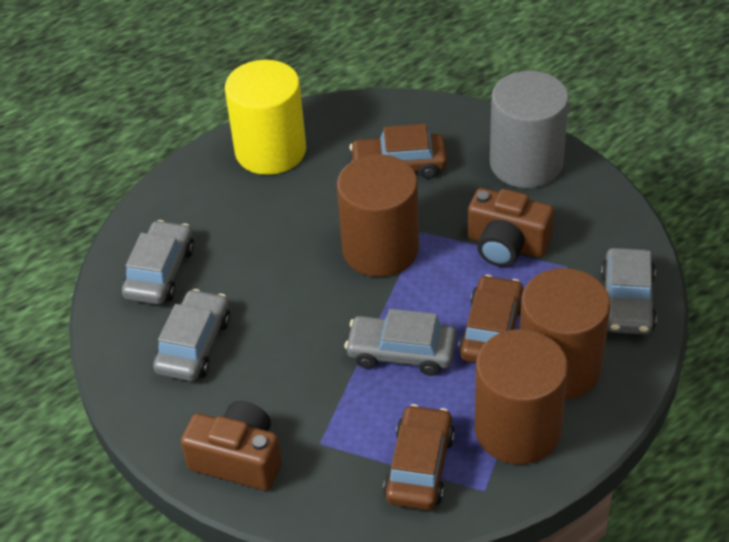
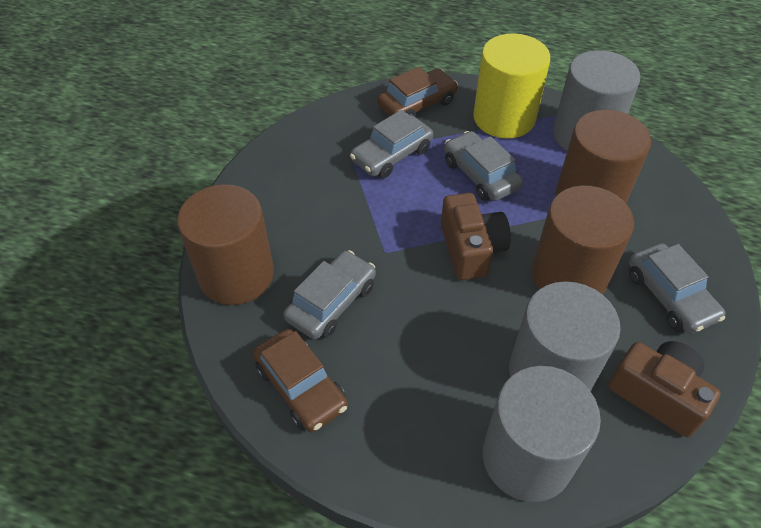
brown car: [350,124,447,179] [383,404,455,510] [458,275,523,363] = 3 -> [253,329,348,433] [377,67,458,117] = 2
grey cylinder: [490,71,569,188] = 1 -> [483,366,601,502] [509,282,621,391] [553,50,640,151] = 3

